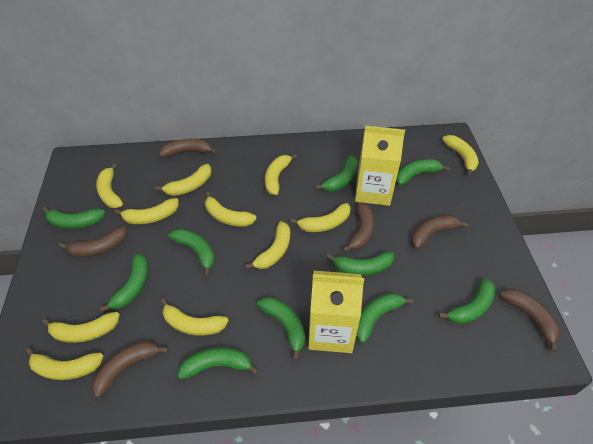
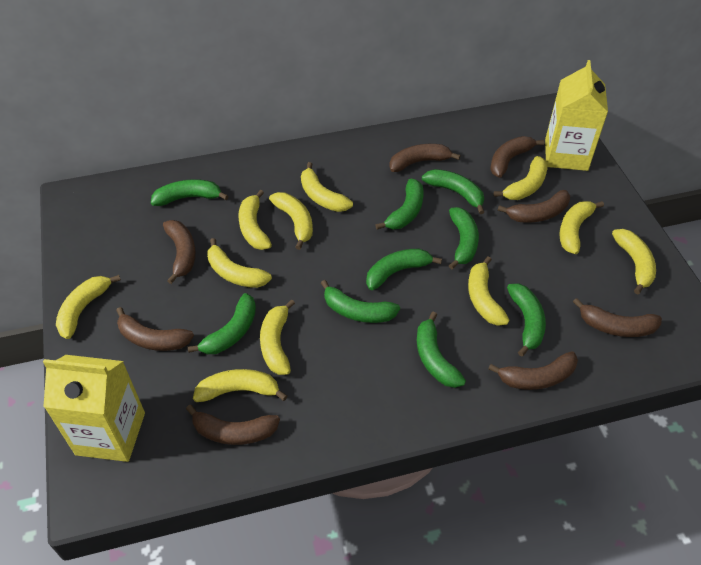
brown banana: [59,226,128,257] [92,341,168,398] [159,139,217,158] [342,202,374,252] [412,215,469,249] [500,289,560,352] = 6 -> [116,307,194,351] [163,220,196,284] [186,405,280,445] [389,144,460,172] [488,351,578,390] [490,136,544,178] [497,190,570,223] [573,298,662,337] = 8
green banana: [42,207,105,229] [100,253,148,312] [169,229,215,276] [178,347,259,379] [257,297,305,361] [315,156,358,191] [326,252,394,276] [356,293,414,343] [396,159,450,185] [439,278,496,324] = 10 -> [151,179,229,206] [188,293,256,354] [321,280,400,323] [366,249,442,290] [375,179,423,230] [417,312,466,388] [422,169,484,214] [448,207,479,269] [507,284,546,357] = 9

